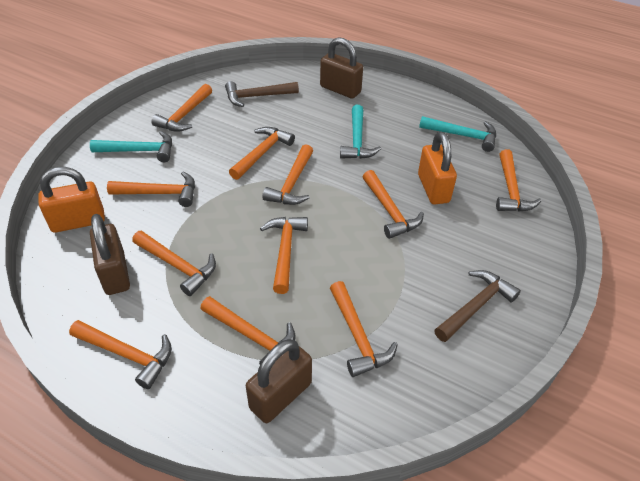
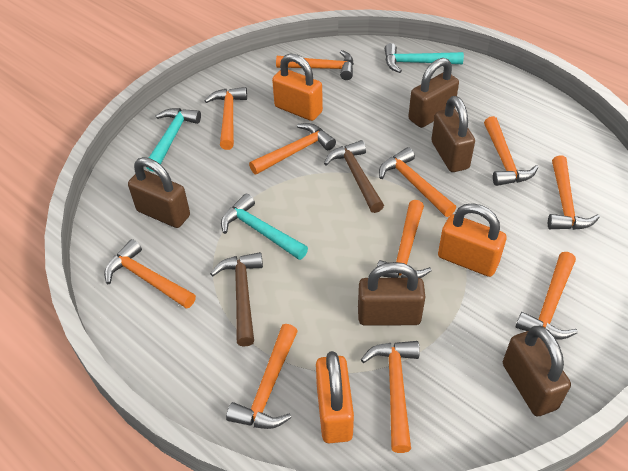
brown padlock: [90,214,130,295] [246,339,312,423] [320,37,363,99] = 3 -> [128,157,190,228] [358,262,425,326] [408,58,459,128] [431,96,475,172] [503,326,571,416] = 5
orange padlock: [39,167,105,233] [418,132,457,204] = 2 -> [272,53,323,121] [316,351,354,443] [438,203,507,277] = 3

